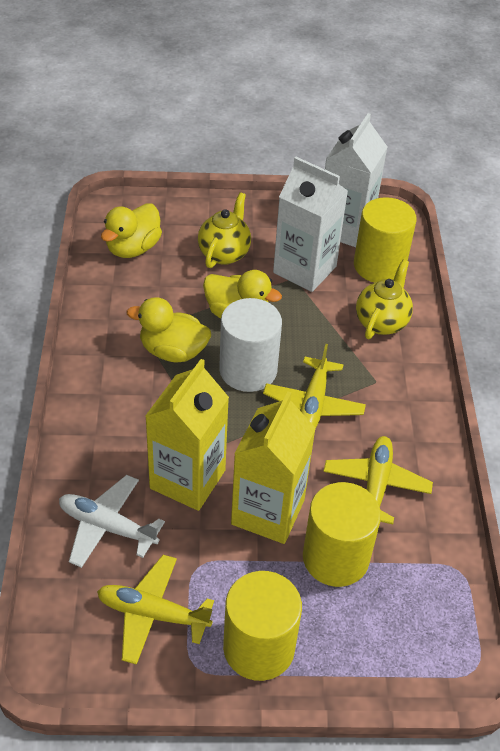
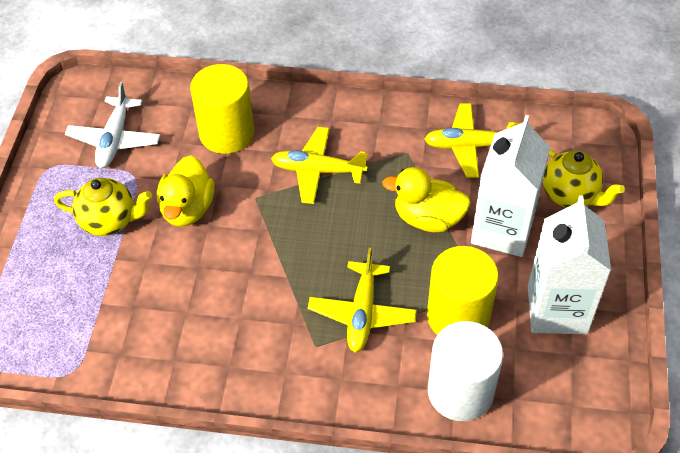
yellow carton: [145,359,229,511] [231,391,316,544] = 2 -> none = 0
yellow cylinder: [223,571,302,681] [303,482,381,587] [354,197,417,283] = 3 -> [190,64,254,154] [427,246,499,335] = 2
yellow duck: [101,203,162,258] [127,297,211,362] [203,270,282,318] = 3 -> [157,155,215,227] [382,167,471,233] = 2

